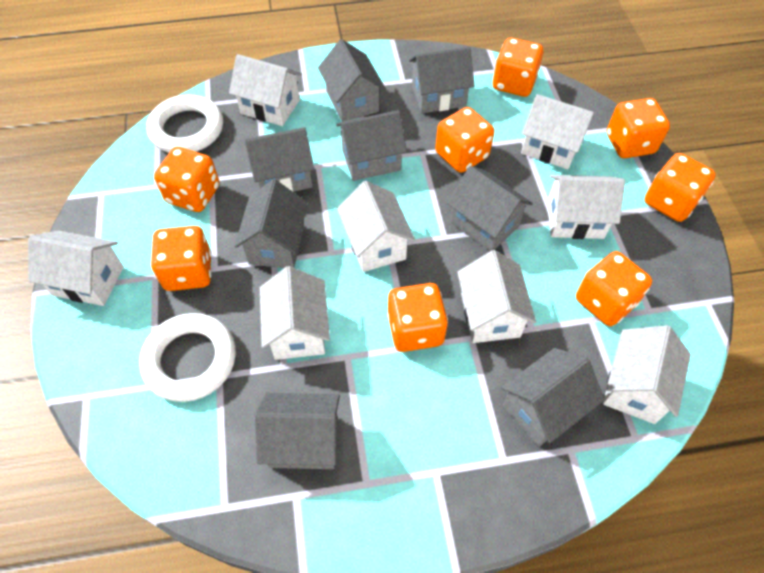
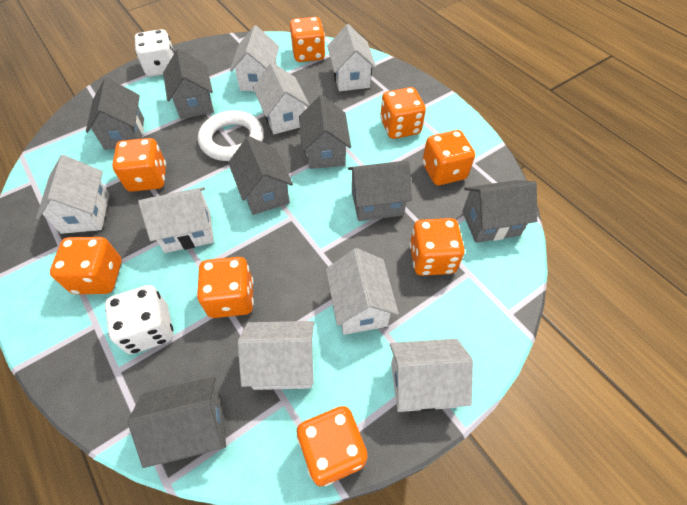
grey house: [235,180,308,268] [244,127,314,192] [255,393,340,469] [318,39,386,122] [336,110,407,181] [409,47,474,113] [447,166,533,251] [501,348,604,447] = 8 -> [86,78,144,150] [128,377,226,468] [163,49,214,119] [228,136,293,215] [299,95,351,169] [348,161,412,221] [462,180,537,243] = 7
white dice: none = 0 -> [105,285,173,354] [135,29,175,77] = 2
white ring: [139,313,236,402] [146,94,223,153] = 2 -> [198,111,264,161] = 1

